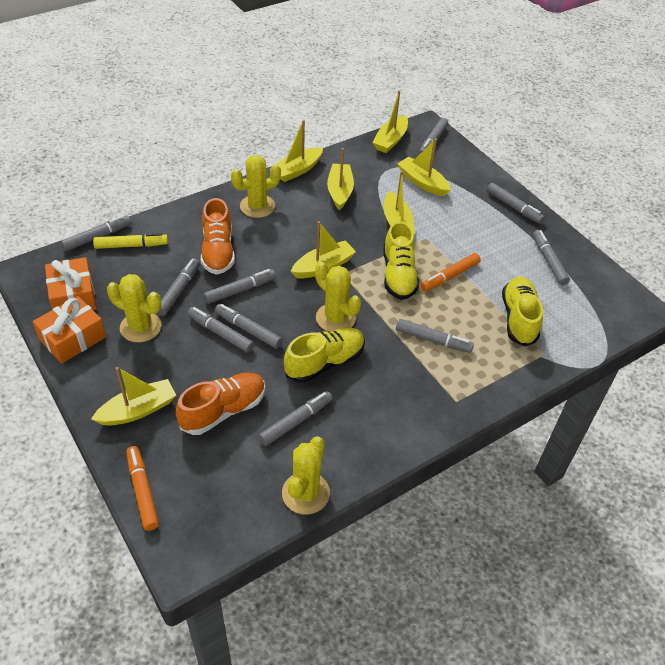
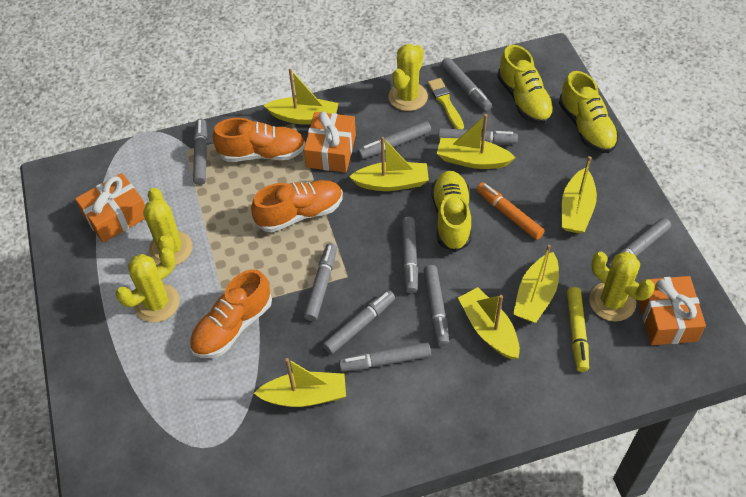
orange gift: [33,296,106,364] [45,257,97,310] = 2 -> [75,173,145,243] [304,111,356,172] [638,276,706,345] = 3
orange marker: [126,446,159,531] [421,253,481,291] = 2 -> [476,182,545,240] = 1
orange shoe: [176,373,265,435] [201,198,235,275] = 2 -> [190,269,272,358] [213,118,305,162] [251,180,343,232] = 3
yellow brush: none = 0 -> [428,78,464,129] = 1

